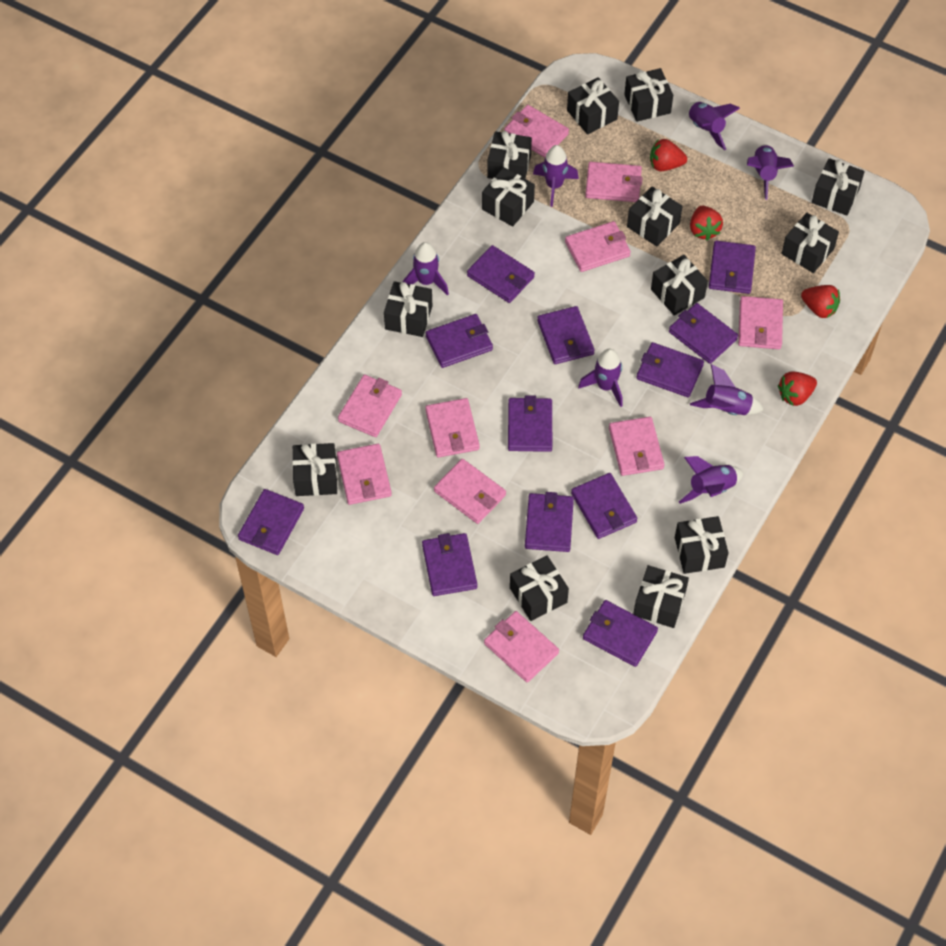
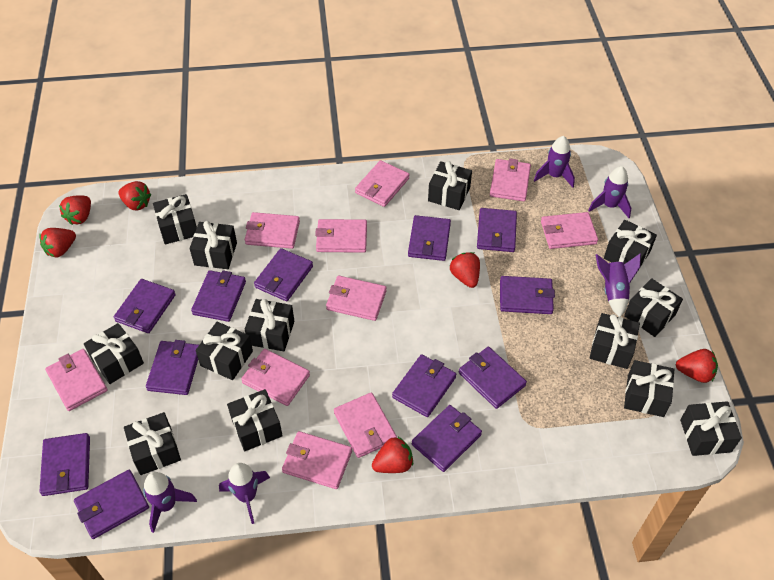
purple rocket: [403,242,449,296] [533,145,579,207] [578,349,623,407] [679,456,744,504] [687,102,740,150] [690,364,764,415] [747,144,794,200] = 7 -> [143,472,197,533] [219,463,270,524] [534,136,575,188] [588,166,631,218] [596,254,641,317] = 5
red strawberry: [650,139,687,171] [690,206,723,240] [778,371,817,406] [801,285,840,318] = 4 -> [39,228,76,258] [59,195,91,225] [118,181,151,211] [372,436,413,473] [450,252,480,288] [676,349,718,383] = 6

